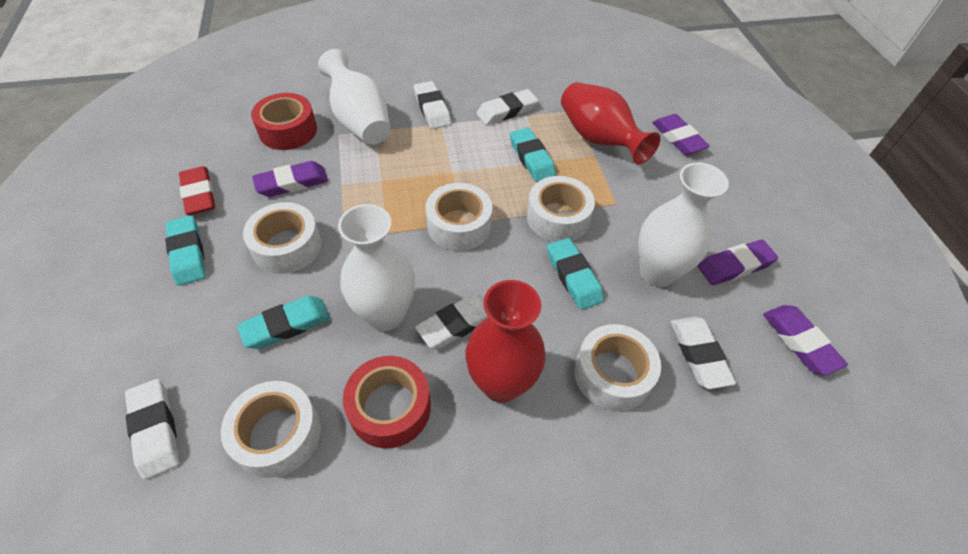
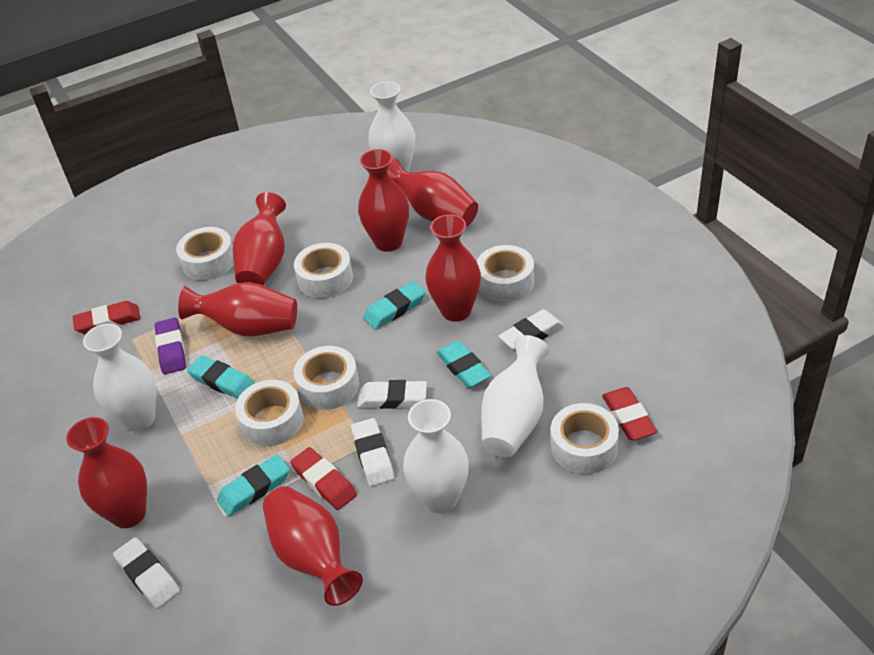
purple eraser: [252,161,328,197] [652,114,710,155] [698,240,778,285] [763,305,848,375] = 4 -> [155,318,186,374] = 1
red eraser: [179,166,215,215] = 1 -> [73,301,140,335] [290,447,357,510] [602,387,657,441] = 3
red tape: [251,93,317,150] [343,356,431,448] = 2 -> none = 0
red vase: [465,280,546,403] [561,82,660,164] = 2 -> [66,417,147,528] [178,282,297,336] [233,192,286,285] [263,486,363,606] [358,149,409,252] [387,158,478,227] [425,214,481,322] = 7
white eraser: [125,379,179,479] [414,81,451,129] [415,293,488,349] [476,89,538,125] [671,317,736,389] = 5 -> [113,537,180,608] [351,418,394,486] [357,380,427,409] [498,310,564,351] = 4
white tape: [221,381,321,478] [243,202,321,274] [426,183,493,251] [527,176,595,242] [574,324,661,411] = 5 -> [176,227,234,280] [235,380,304,446] [294,243,353,298] [294,346,359,410] [477,245,534,302] [551,403,619,474] = 6
white vase: [318,49,391,145] [338,204,415,331] [638,162,729,287] = 3 -> [83,324,156,432] [368,81,415,172] [403,399,469,513] [481,335,549,457] = 4

